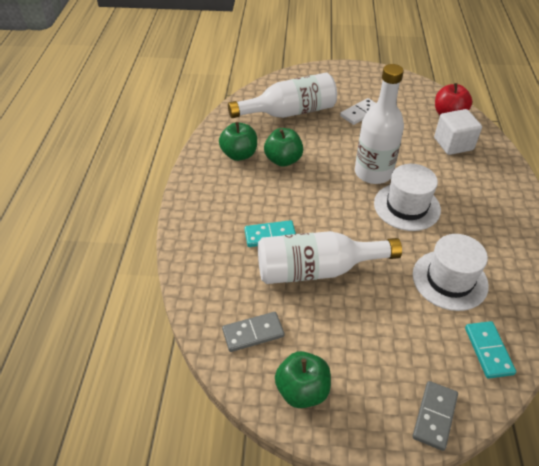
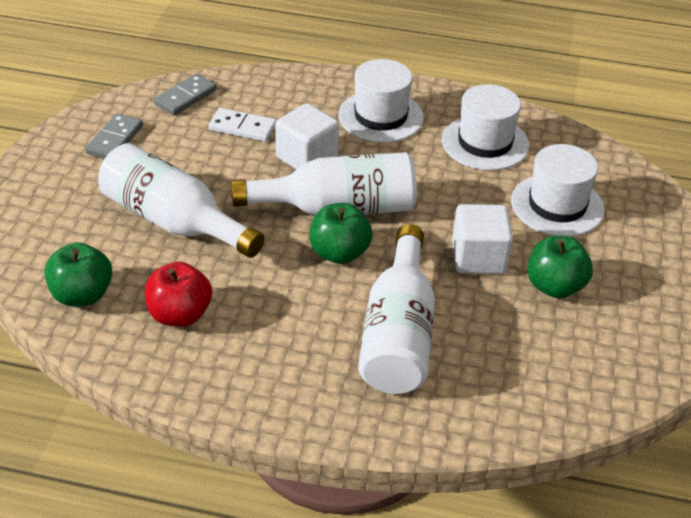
turquoise domino: [244,220,296,247] [465,321,516,379] = 2 -> none = 0
white cube: [434,109,482,155] = 1 -> [275,103,339,169] [452,204,513,274] = 2
white hat: [374,164,441,231] [413,234,489,311] = 2 -> [338,59,424,143] [442,84,529,170] [511,144,605,236] = 3

